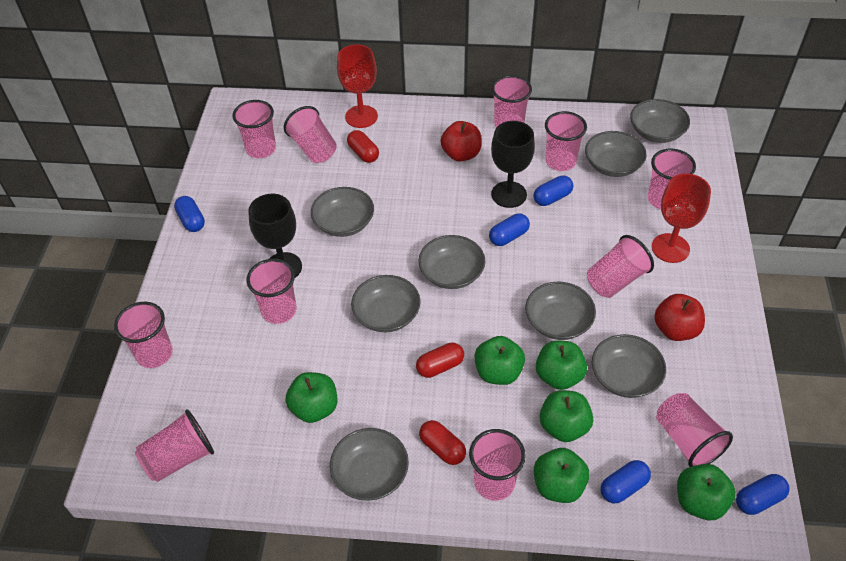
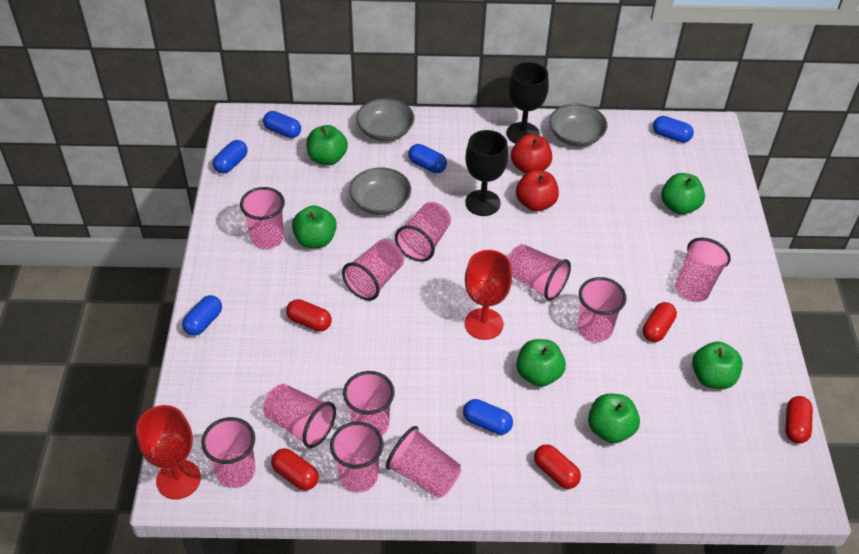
blue capsule: [174,196,205,232] [489,213,530,246] [533,175,573,206] [601,460,651,504] [736,474,789,515] = 5 -> [182,295,222,336] [213,140,248,173] [263,111,301,138] [408,144,447,173] [463,399,513,435] [653,116,694,143] = 6
grey bowl: [311,187,374,237] [330,428,409,501] [351,275,421,332] [419,235,485,289] [525,282,596,340] [585,131,647,177] [592,334,666,398] [630,99,690,143] = 8 -> [349,168,411,215] [356,98,414,141] [549,104,608,147] = 3
red capsule: [347,130,379,163] [416,342,464,378] [419,420,466,465] = 3 -> [271,448,319,490] [286,299,332,331] [534,444,581,489] [643,302,677,342] [786,396,813,444] = 5

